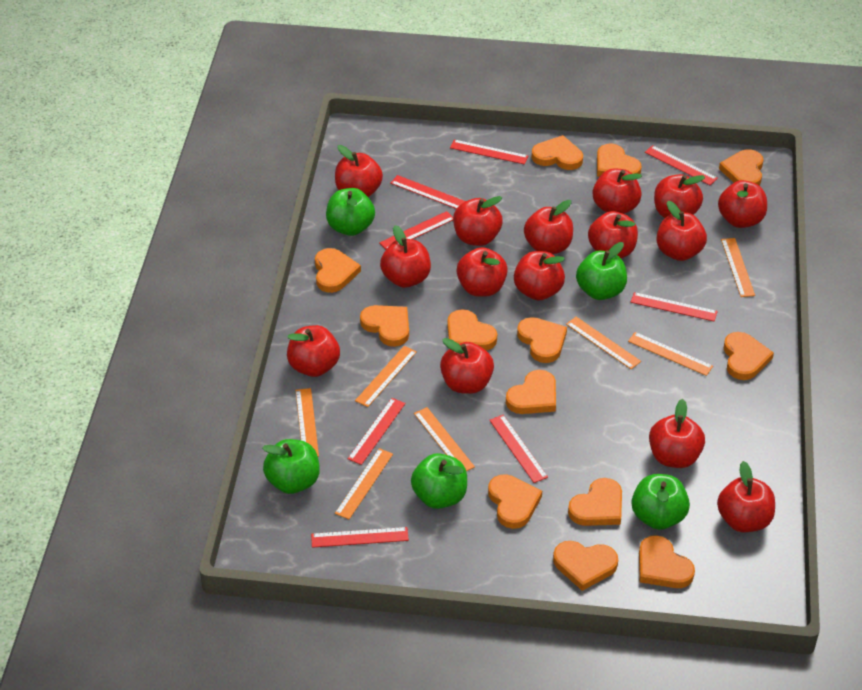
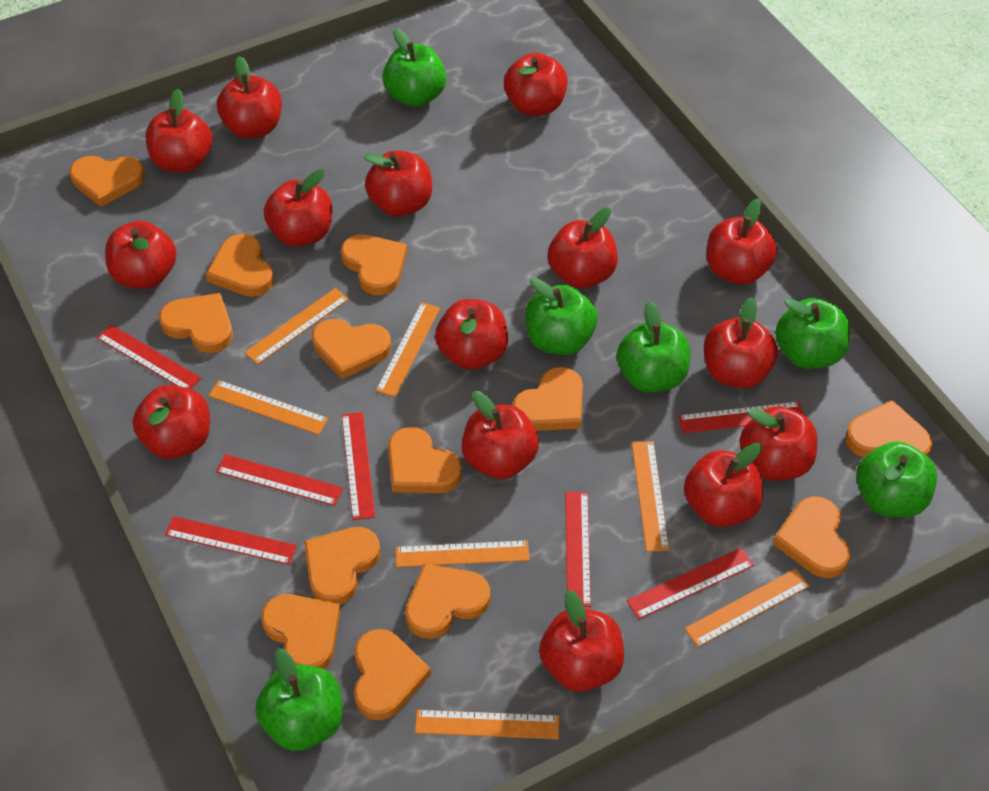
green apple: [262,439,320,494] [326,188,375,236] [411,453,467,509] [576,242,627,300] [632,474,690,530] = 5 -> [255,648,343,751] [382,28,446,107] [525,277,598,355] [617,301,690,393] [776,298,850,369] [856,441,937,517] = 6
red ruler: [311,527,409,548] [348,398,405,465] [379,211,453,249] [390,175,465,209] [450,140,528,164] [489,415,548,483] [631,292,718,321] [645,145,718,185] = 8 -> [97,324,201,389] [165,516,297,565] [216,454,343,506] [342,412,375,520] [565,492,591,607] [627,548,754,619] [678,401,804,433] = 7

